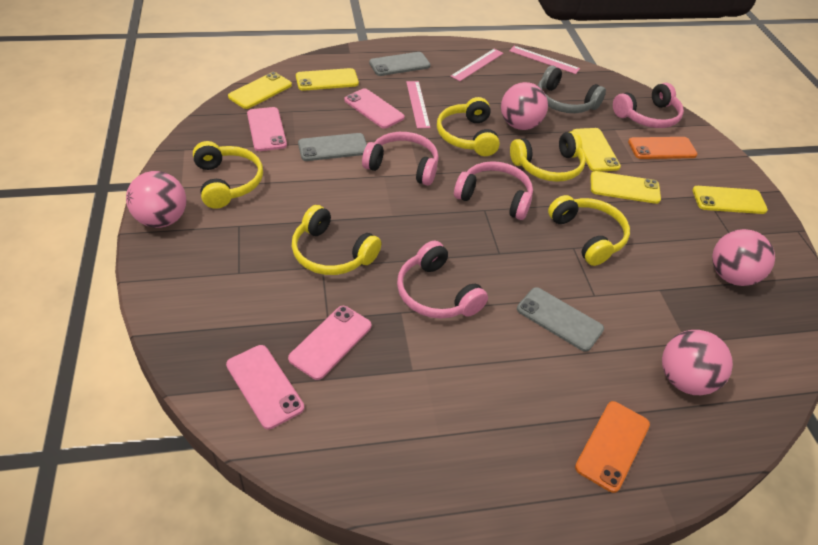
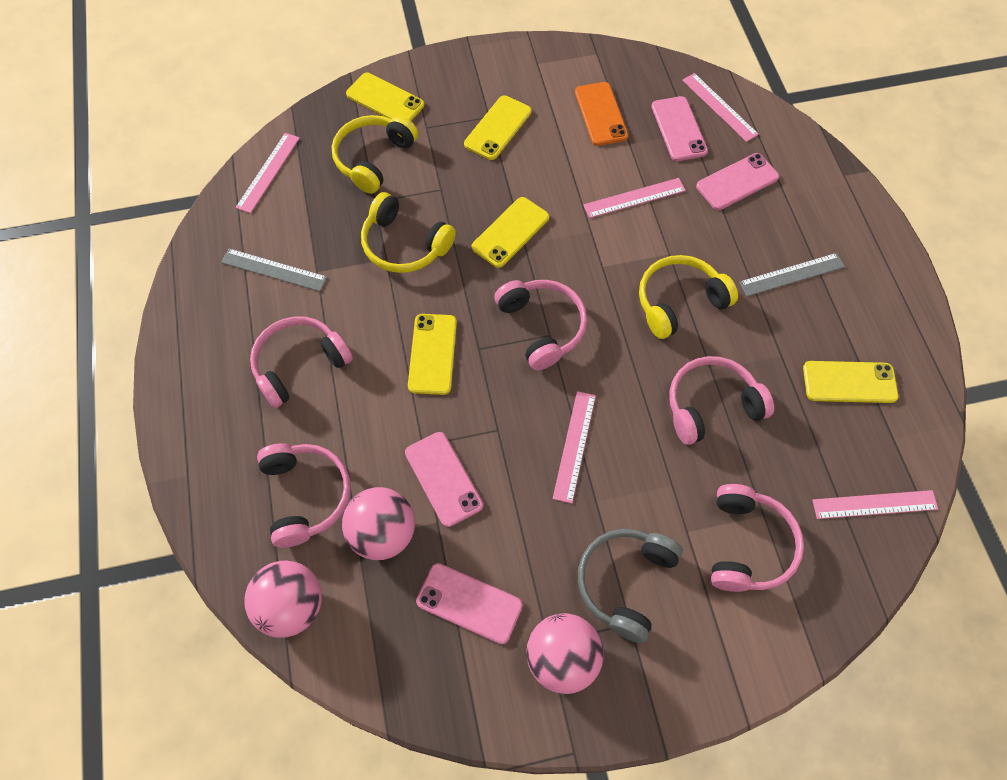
grey phone: [298,133,367,161] [369,52,431,76] [517,287,604,352] = 3 -> none = 0
grey ruler: none = 0 -> [221,248,327,291] [739,253,845,296] = 2
orange phone: [575,401,650,493] [628,137,697,159] = 2 -> [575,82,628,146] = 1
pink ball: [126,171,186,228] [501,82,548,130] [662,330,733,395] [712,229,775,286] = 4 -> [244,561,322,638] [342,487,415,560] [526,613,604,694] = 3
pink headphones: [362,132,439,186] [397,241,488,318] [454,161,533,220] [613,83,684,128] = 4 -> [250,316,353,408] [257,443,351,548] [494,280,587,370] [669,356,774,445] [711,484,804,592] = 5
pink ruler: [406,81,430,128] [450,49,503,81] [509,46,580,74] = 3 -> [235,133,300,213] [553,391,596,504] [583,178,686,218] [682,73,759,142] [812,490,938,519] = 5
yellow headphones: [193,141,263,209] [292,205,381,275] [437,97,500,156] [510,131,586,182] [548,195,630,266] = 5 -> [332,115,418,194] [361,192,456,273] [639,255,738,339] = 3

